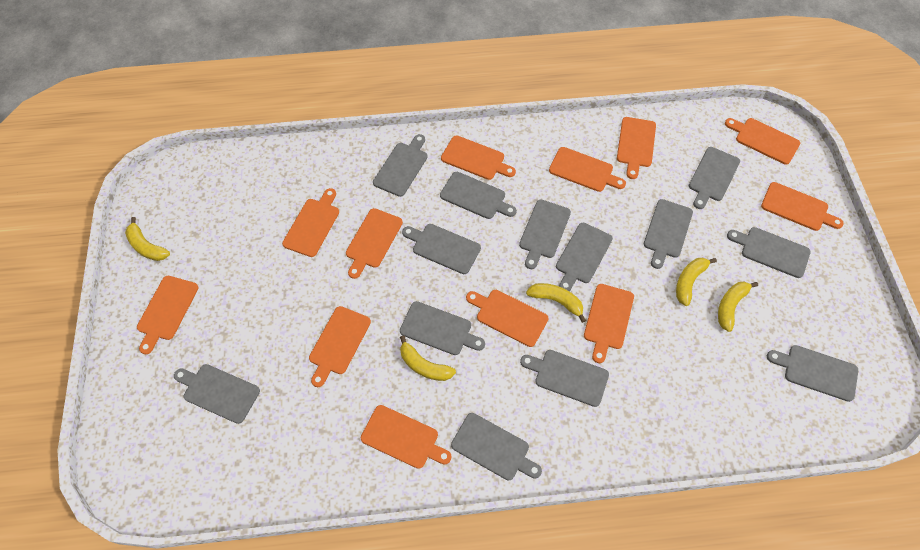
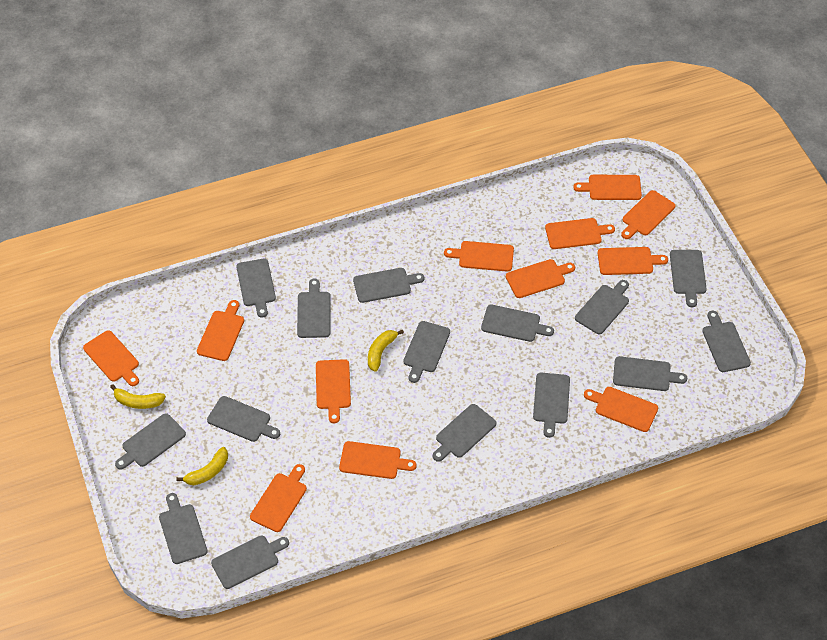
grey cutting board: [174,364,260,424] [373,134,428,197] [400,301,485,355] [402,224,481,274] [440,172,517,219] [451,413,542,480] [519,200,571,269] [520,350,609,407] [556,223,613,291] [644,199,693,269] [689,147,740,209] [727,227,811,278] [767,345,858,402] = 13 -> [115,413,186,470] [159,493,208,564] [207,396,280,442] [211,536,289,589] [236,259,276,318] [297,278,331,338] [353,268,424,303] [403,321,450,383] [433,404,496,462] [481,305,554,342] [533,373,570,438] [575,280,629,334] [613,356,687,391] [670,250,707,307] [702,311,751,372] = 15
yellow banana: [125,217,170,261] [400,335,456,381] [526,283,586,323] [676,258,717,306] [718,282,758,332] = 5 -> [110,384,166,409] [176,447,228,485] [368,330,404,372] = 3

